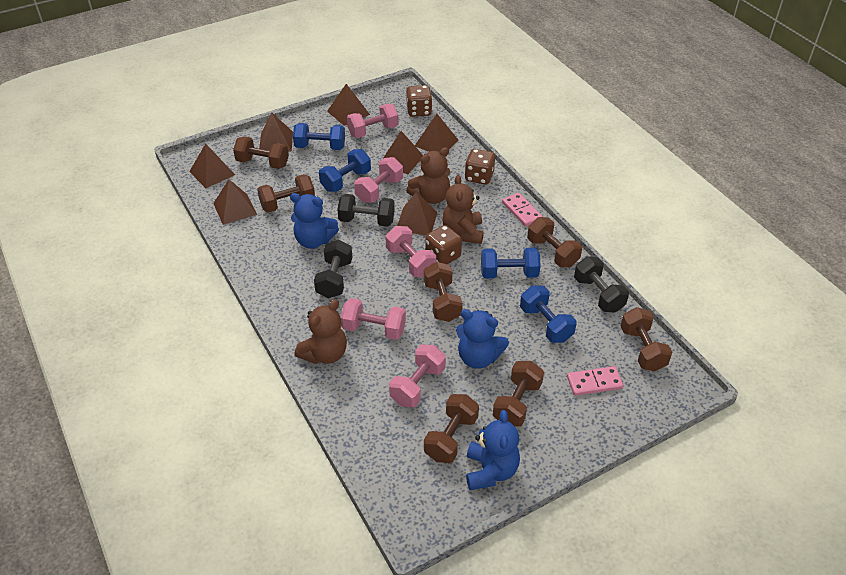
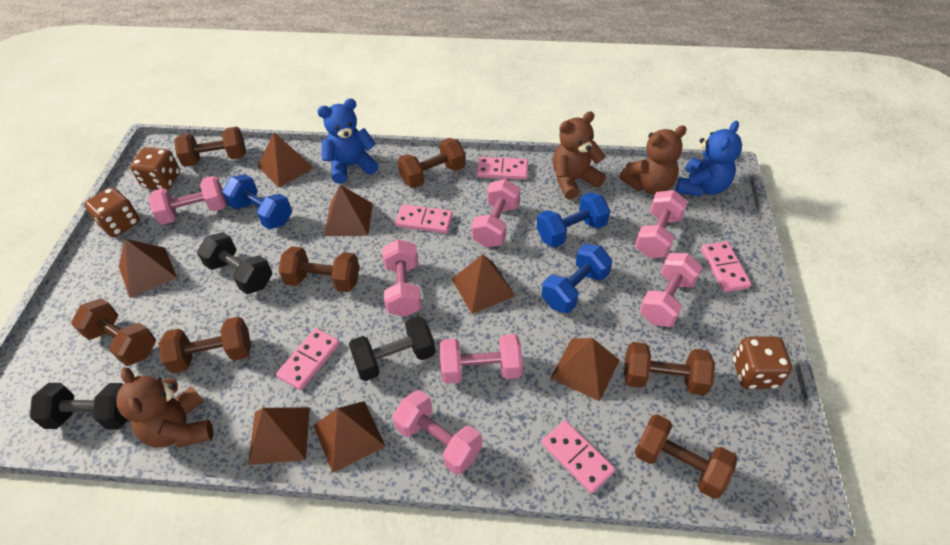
blue dumbbell: [293,123,345,150] [319,149,371,192] [481,248,541,279] [520,285,577,343] = 4 -> [222,174,292,230] [537,192,610,247] [542,244,612,313] = 3
blue teddy bear: [290,193,339,249] [456,309,509,369] [466,410,520,490] = 3 -> [317,99,378,184] [676,121,742,197] = 2
pink domino: [502,193,543,227] [567,366,623,396] = 2 -> [276,328,340,390] [395,204,453,233] [477,157,528,180] [542,420,615,493] [701,241,751,292] = 5
pink dumbbell: [341,298,406,340] [347,104,399,138] [354,157,403,203] [386,226,436,277] [389,345,446,407] = 5 -> [148,176,226,225] [382,239,422,317] [393,390,482,475] [440,334,523,384] [471,179,520,247] [635,190,688,258] [640,253,702,327] = 7

